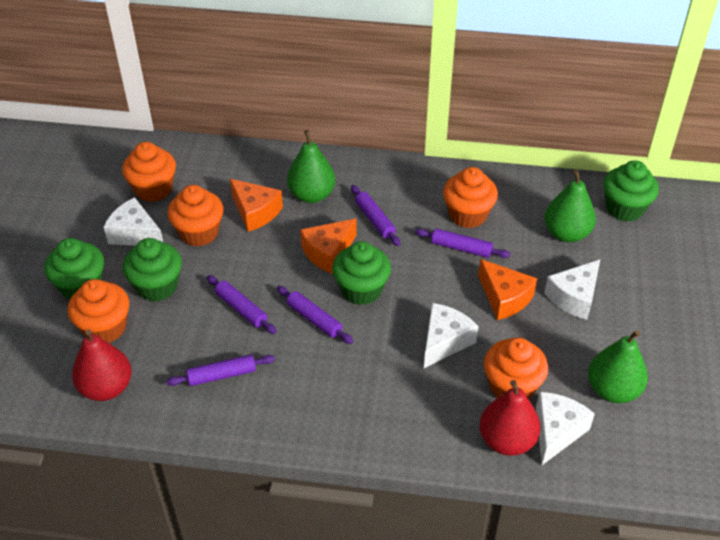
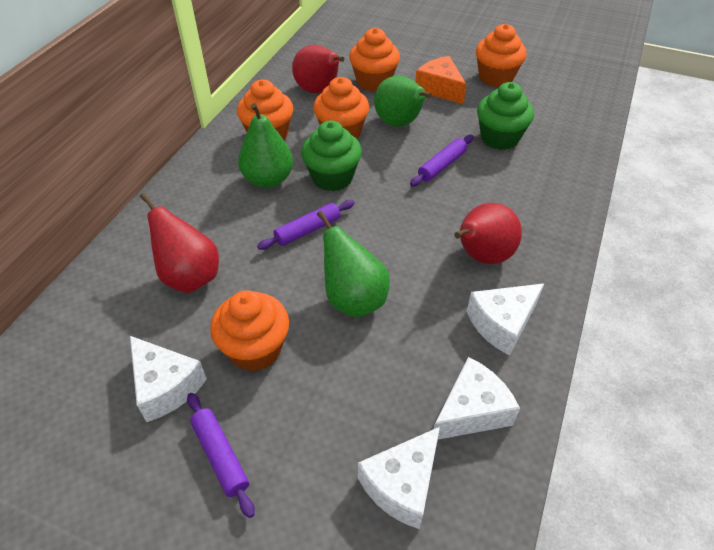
green cupcake: [44,238,104,300] [123,238,182,301] [332,241,391,305] [603,160,659,222] = 4 -> [301,120,362,191] [477,82,534,150] = 2
orange cheese: [230,179,283,232] [300,218,357,274] [478,259,537,320] = 3 -> [415,56,467,104] = 1
purple rolling pin: [166,355,275,386] [207,275,277,334] [277,286,353,344] [351,185,401,246] [415,229,510,258] = 5 -> [187,393,255,518] [257,200,355,250] [410,135,474,186] = 3
red pear: [72,329,132,401] [479,380,541,456] = 2 -> [140,193,219,293] [292,45,344,94] [454,203,522,264] = 3

